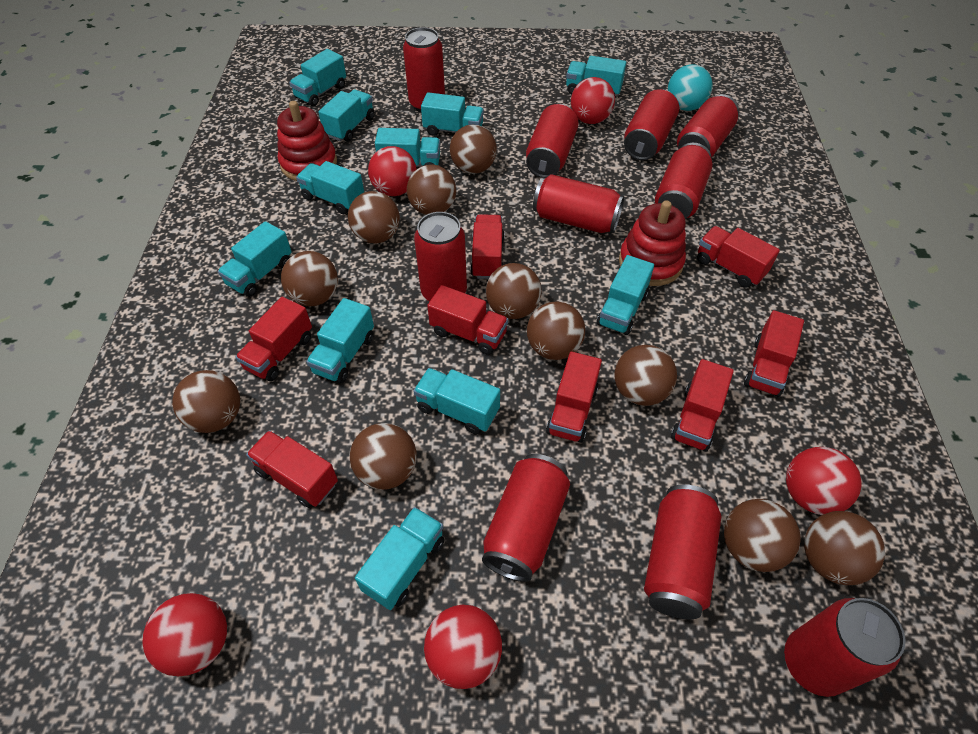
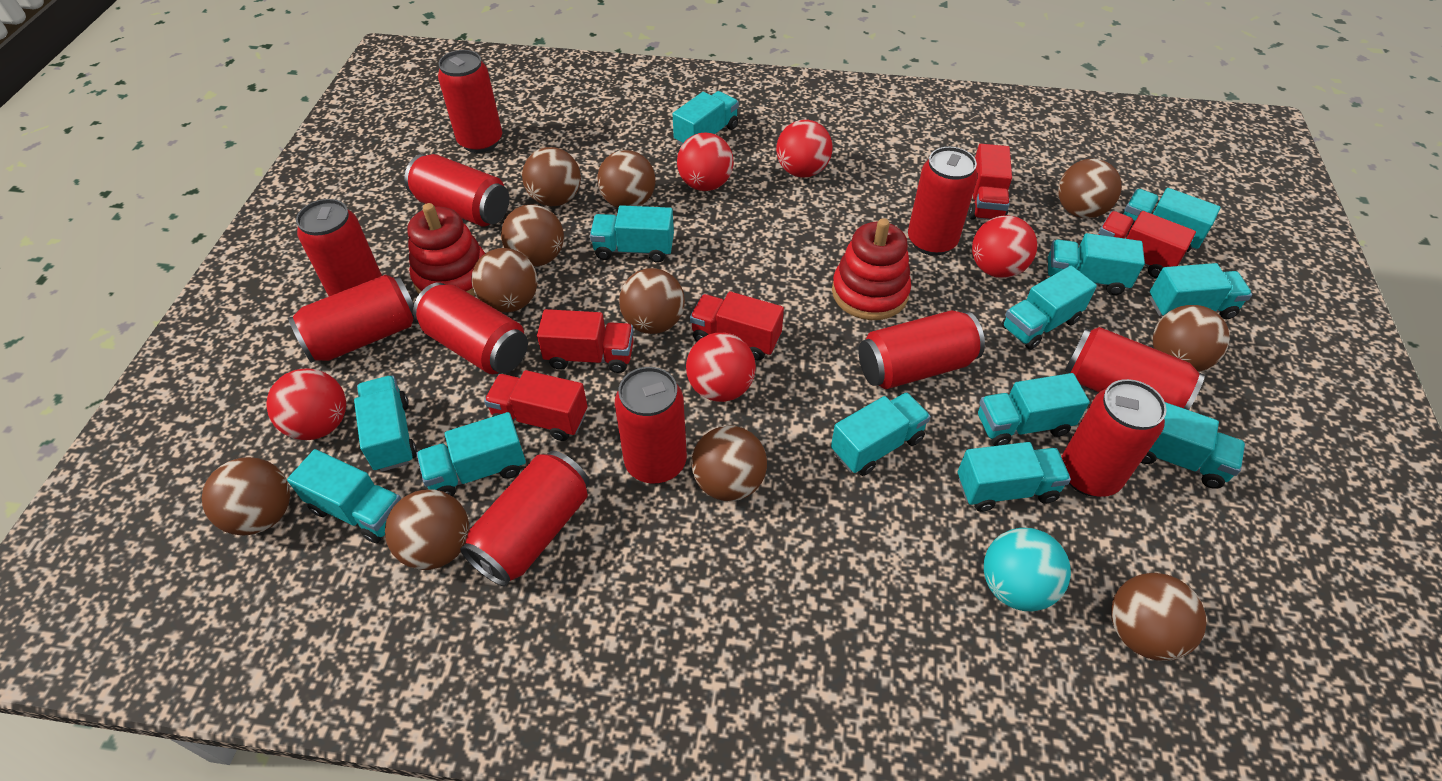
red can: [403,27,445,112] [414,212,467,301] [482,454,570,582] [526,104,579,178] [533,174,624,233] [624,89,679,160] [644,485,721,619] [655,143,712,219] [677,94,739,158] [784,598,906,697] = 10 -> [288,274,414,363] [296,199,382,296] [404,154,509,226] [413,283,528,374] [438,50,502,153] [460,451,589,586] [615,367,687,484] [859,310,985,389] [908,147,978,256] [1061,379,1167,497] [1065,327,1205,410] = 11
red truck: [235,297,312,381] [246,430,338,508] [427,285,508,355] [470,214,505,279] [546,352,602,443] [671,359,734,451] [697,226,780,288] [744,310,804,397] = 8 -> [484,370,588,441] [537,309,634,373] [690,291,784,360] [969,144,1012,220] [1098,211,1196,278] = 5
turquoise truck: [218,221,292,297] [289,49,346,106] [296,161,364,214] [306,298,374,383] [318,90,375,142] [355,507,445,610] [375,128,440,167] [413,368,500,435] [421,92,484,136] [566,56,626,96] [597,255,654,335] = 11 -> [287,449,401,543] [354,375,417,472] [416,412,526,496] [590,205,674,263] [673,91,739,146] [831,392,931,476] [958,442,1071,512] [978,373,1090,446] [1001,266,1097,350] [1048,233,1145,295] [1123,188,1221,253] [1141,402,1245,489] [1150,263,1252,319] = 13

